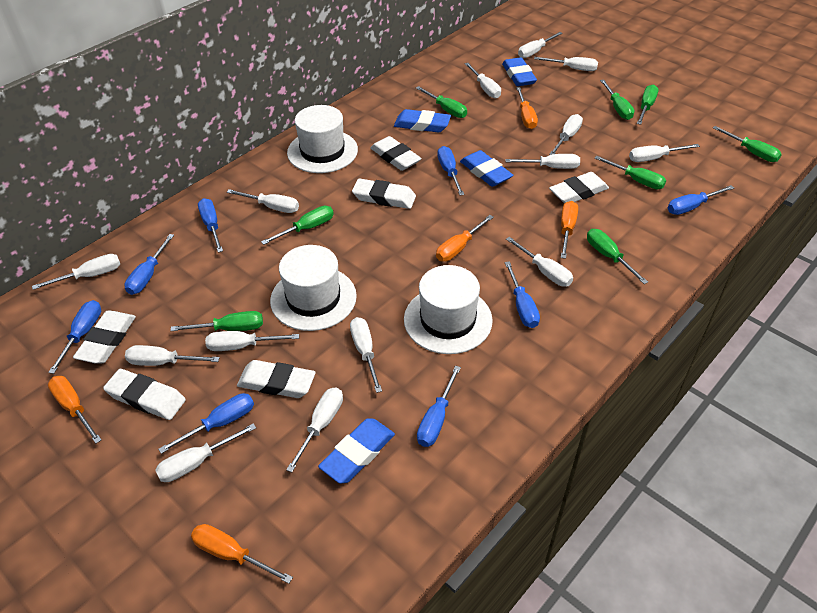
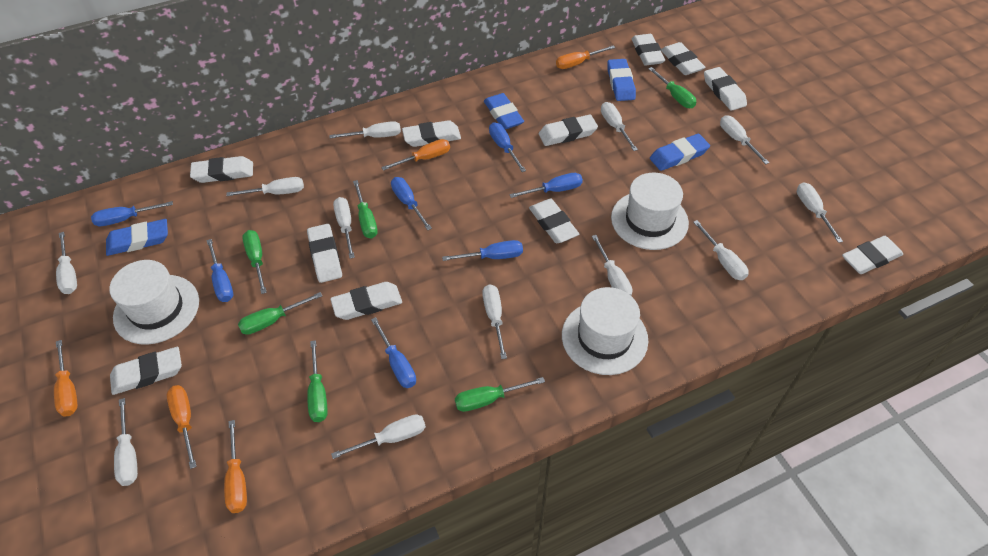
blue screwdriver: [48,300,101,374] [124,234,174,295] [158,393,254,454] [198,198,223,252] [417,366,461,447] [437,146,464,196] [505,261,540,328] [668,185,734,215] = 8 -> [91,201,173,226] [206,239,233,302] [371,317,416,388] [391,177,432,230] [442,240,523,261] [489,122,526,172] [509,173,583,198] = 7
green screwdriver: [171,311,263,331] [261,206,334,245] [416,86,467,118] [587,229,648,284] [595,156,666,189] [600,80,634,120] [637,84,659,125] [713,126,782,162] = 8 -> [238,292,322,335] [242,230,267,294] [307,340,328,422] [353,180,378,238] [455,377,545,412] [648,67,696,108] = 6
white eraser: [73,311,136,363] [103,369,186,420] [237,360,316,398] [352,178,416,209] [370,136,422,171] [549,172,609,203] = 6 -> [110,347,182,395] [190,156,253,183] [307,224,342,283] [330,282,402,320] [402,120,461,147] [529,199,579,243] [539,115,598,146] [632,34,665,66] [661,42,705,75] [704,67,747,111] [842,236,903,274] = 11
white screwdriver: [32,254,120,290] [125,345,220,366] [155,423,256,482] [205,331,299,351] [227,189,299,213] [286,388,343,472] [350,317,382,393] [465,63,501,98] [505,154,580,169] [506,237,573,287] [518,32,563,58] [534,57,598,71] [549,114,583,155] [629,144,700,162] = 14 -> [56,232,77,294] [114,398,138,486] [226,177,304,196] [329,121,401,138] [331,415,426,459] [333,197,355,259] [483,284,507,359] [592,235,632,296] [601,102,638,151] [693,220,748,280] [720,115,770,164] [797,182,843,243] = 12

